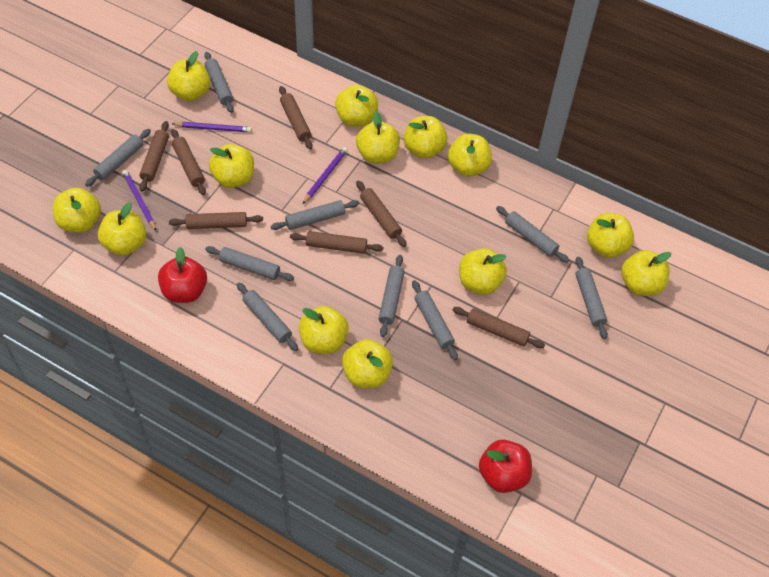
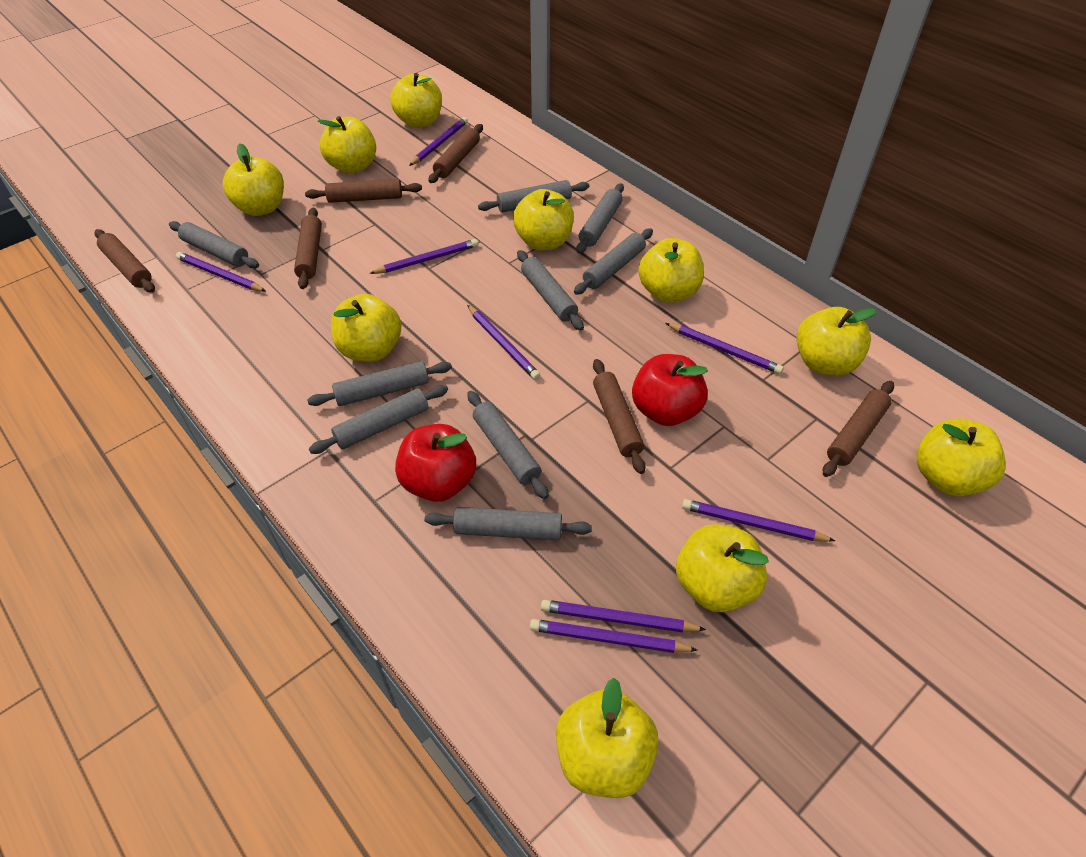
brown rolling pin: [139,121,169,192] [169,212,263,229] [171,129,206,195] [279,86,313,150] [290,231,383,254] [356,180,407,247] [453,307,545,348] = 7 -> [94,229,155,293] [294,208,322,289] [305,179,422,203] [428,124,483,183] [593,359,646,474] [823,381,894,477] = 6
purple pencil: [122,170,156,231] [172,122,252,132] [303,147,348,204] = 3 -> [176,252,266,292] [369,239,478,274] [409,117,468,166] [467,305,540,380] [530,619,698,653] [541,600,706,632] [666,323,784,374] [682,499,835,542] = 8
yellow apple: [53,188,101,233] [98,202,146,256] [167,51,210,101] [209,144,254,188] [299,306,349,354] [335,85,378,127] [342,339,393,388] [356,111,400,164] [404,116,448,159] [448,134,492,177] [459,248,507,295] [587,213,634,258] [621,250,671,296] = 13 -> [223,143,284,216] [318,116,376,173] [331,294,401,362] [390,73,442,128] [513,189,574,250] [556,678,659,798] [638,238,704,303] [676,524,769,612] [796,307,876,376] [916,418,1006,496] = 10

